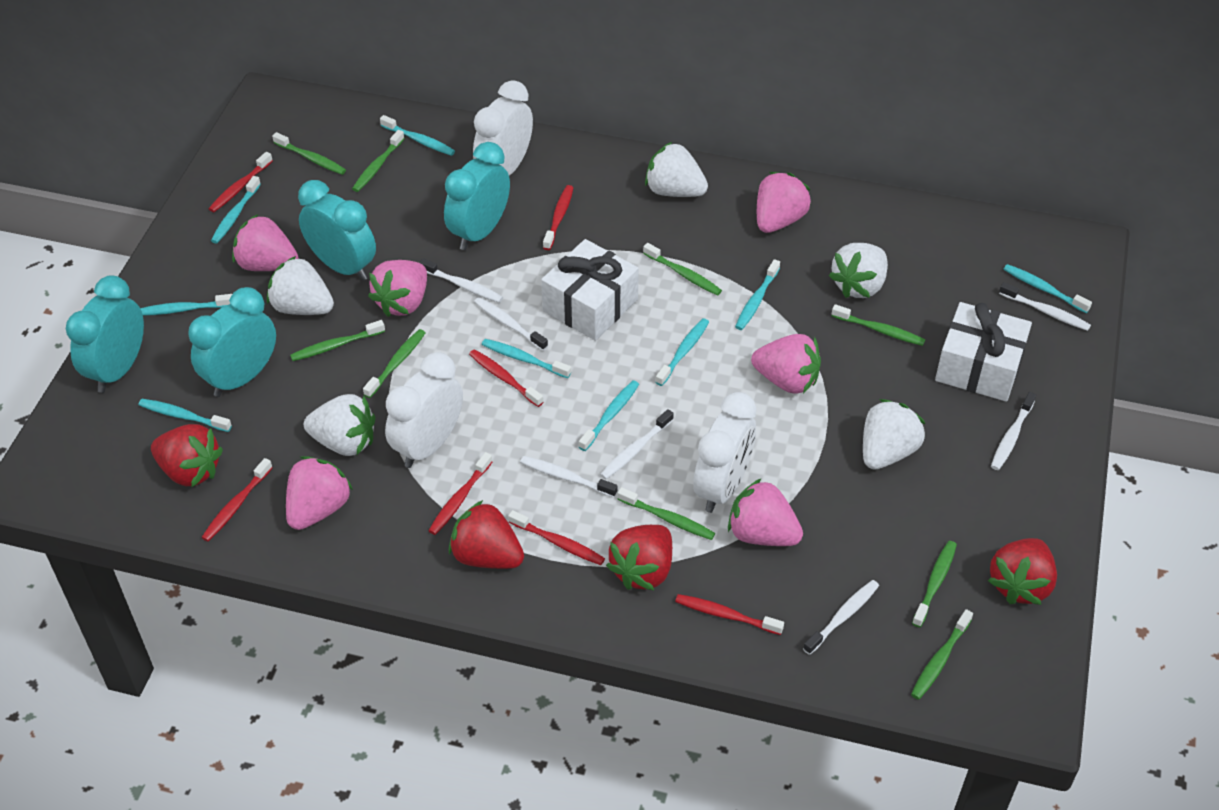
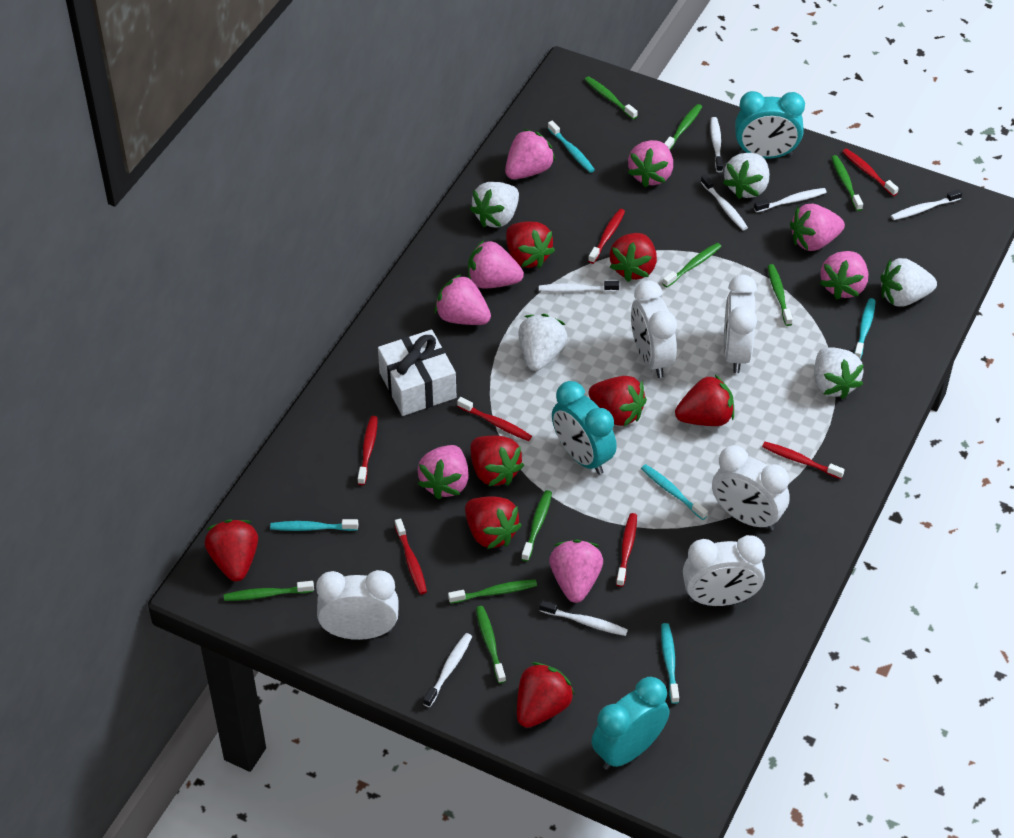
pink strawberry: [232,214,299,271] [286,456,353,530] [368,260,427,317] [728,478,803,546] [751,334,821,394] [757,172,811,233] = 6 -> [418,445,469,499] [435,274,491,325] [468,240,524,289] [505,129,555,179] [549,540,603,603] [628,140,673,187] [790,204,845,251] [820,251,869,299] = 8
red strawberry: [151,424,223,488] [449,500,524,569] [606,525,672,590] [988,538,1057,605] = 4 -> [204,519,258,582] [465,496,521,549] [470,436,524,486] [506,222,555,268] [517,662,575,728] [589,376,647,426] [610,233,657,282] [675,375,734,426] = 8
turquoise clock: [66,275,144,393] [188,287,276,397] [298,180,376,281] [444,142,510,250] = 4 -> [552,381,617,475] [592,677,669,770] [735,91,805,159] = 3
turquoise toothbrush: [139,399,232,432] [140,294,232,316] [211,176,261,243] [380,115,455,156] [482,339,571,378] [579,380,639,451] [655,318,709,386] [735,259,780,330] [1004,264,1092,313] = 9 -> [270,519,358,531] [548,121,595,173] [641,464,708,520] [661,623,679,704] [854,298,876,359] = 5
white clock: [385,352,463,468] [473,80,533,175] [694,392,756,513] = 3 -> [316,570,398,640] [631,280,677,378] [683,535,765,606] [712,445,790,531] [724,275,757,373] = 5
white gift: [541,239,639,341] [935,302,1032,402] = 2 -> [378,329,456,416] = 1

